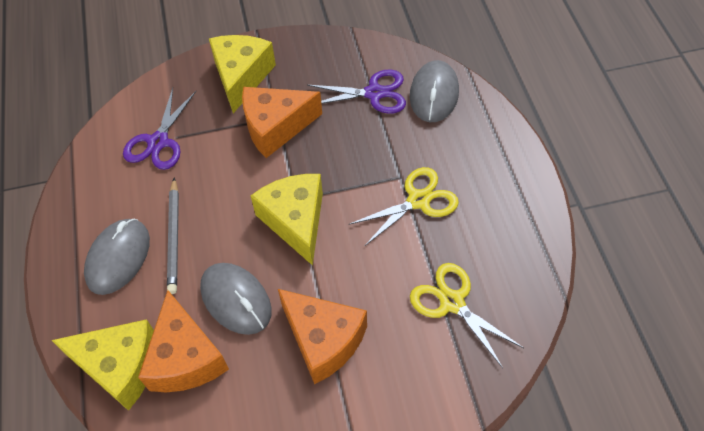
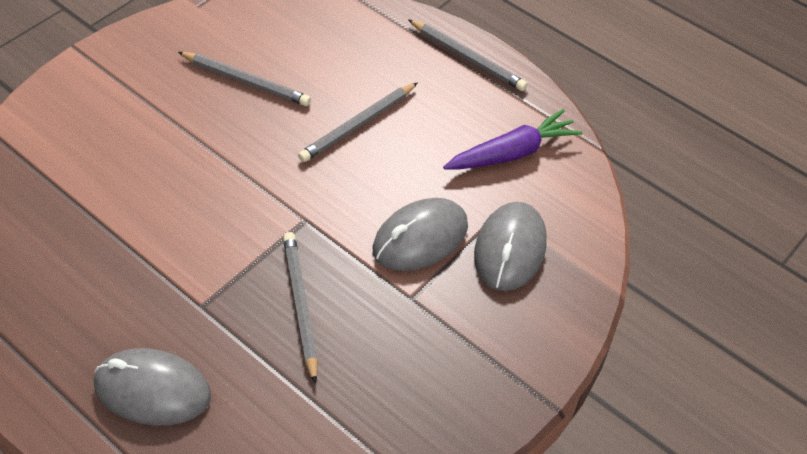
grey pencil: [167,177,179,294] = 1 -> [178,52,311,106] [283,232,318,384] [298,82,418,162] [408,19,528,91] = 4
orange cheese: [138,290,229,392] [242,87,322,158] [278,289,367,384] = 3 -> none = 0
purple carrot: none = 0 -> [443,109,583,170] = 1
purple scissors: [123,88,196,170] [307,69,406,114] = 2 -> none = 0
yellow cheese: [52,319,154,411] [209,35,276,113] [250,174,323,266] = 3 -> none = 0
yellow scissors: [349,167,459,246] [410,263,524,368] = 2 -> none = 0

